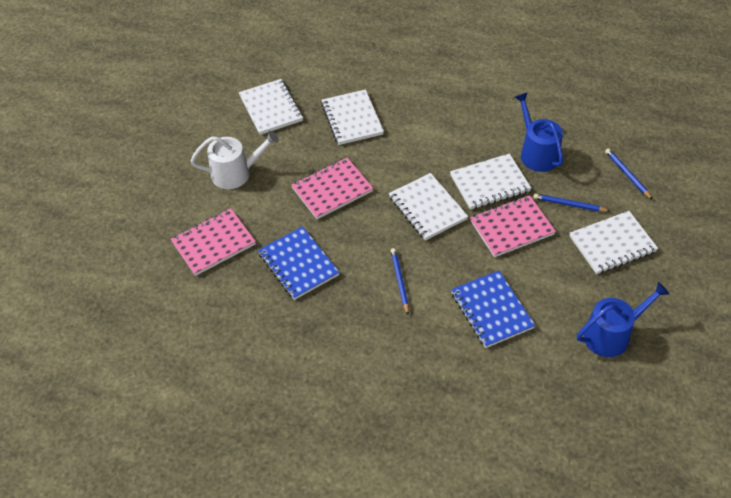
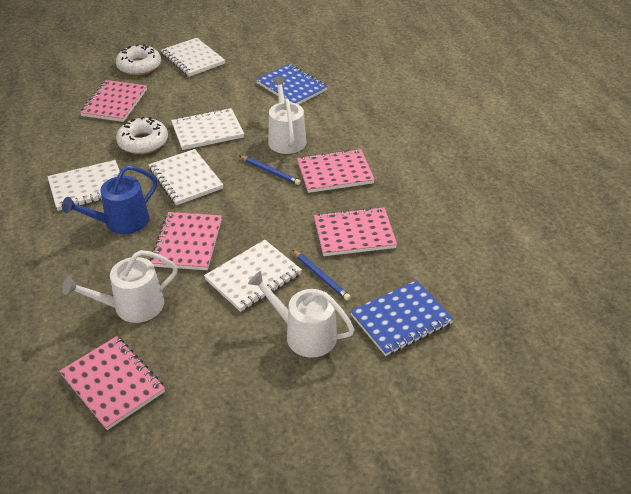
blue pencil: [391,248,409,314] [533,193,610,212] [605,148,652,199] = 3 -> [240,156,301,185] [293,250,351,301] = 2
blue watering can: [515,92,563,172] [577,282,669,357] = 2 -> [62,165,157,234] = 1
pink notebook: [171,208,256,276] [291,158,373,219] [470,195,556,257] = 3 -> [59,336,165,430] [80,80,147,122] [150,212,222,270] [297,149,375,193] [314,207,397,256] = 5
white donut: none = 0 -> [116,44,161,75] [116,117,168,154] = 2
white watering can: [191,131,279,189] = 1 -> [62,250,178,323] [248,271,355,358] [268,77,307,154] = 3

